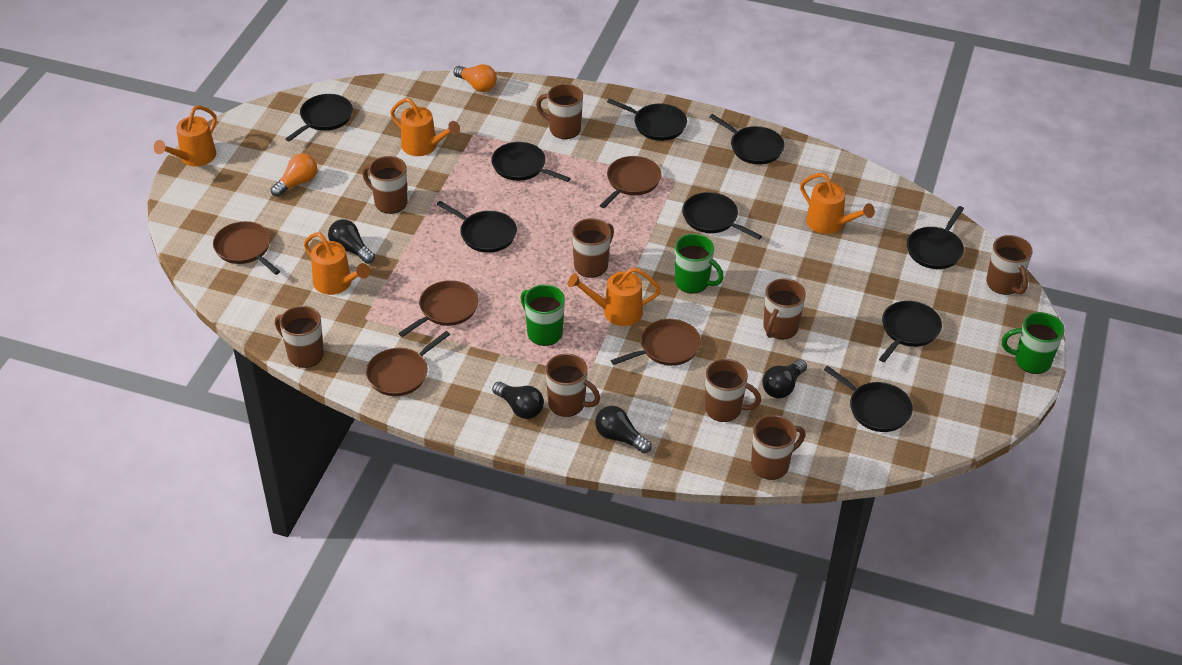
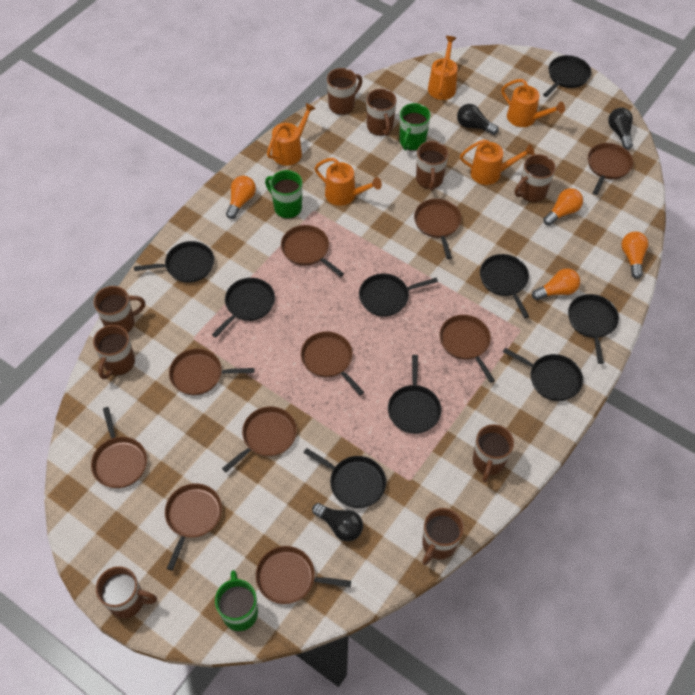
black light bulb: [328,219,375,264] [492,382,544,419] [595,406,652,453] [762,359,807,398] = 4 -> [312,503,363,541] [457,104,499,135] [608,108,633,150] = 3
brown pan: [213,221,280,275] [366,331,450,396] [398,280,478,337] [600,156,662,208] [611,319,701,366] = 5 -> [91,407,147,488] [165,483,222,571] [169,349,254,395] [222,407,297,472] [256,546,351,604] [281,225,344,277] [301,332,364,395] [414,199,462,259] [439,315,495,383] [588,143,633,195] = 10
orange light bulb: [271,153,317,197] [454,64,497,92] = 2 -> [226,176,256,219] [532,268,580,300] [543,188,583,226] [622,232,648,279] = 4

